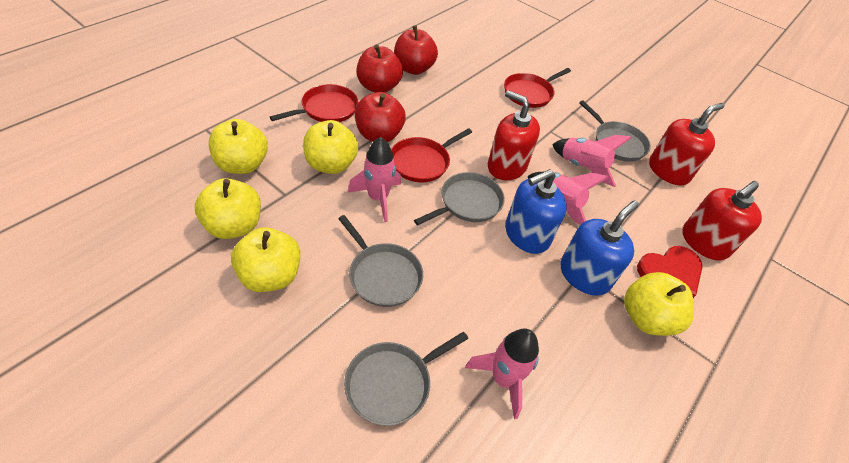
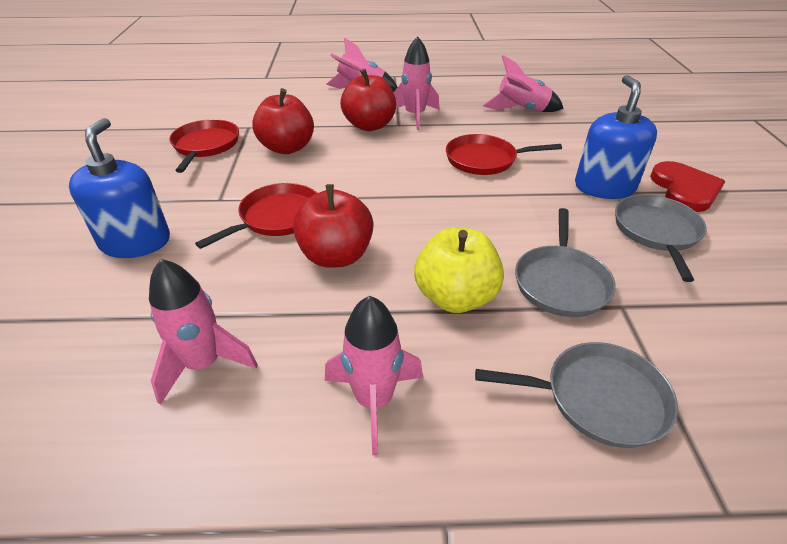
grey pan: [338,215,423,307] [344,332,468,426] [414,172,505,225] [579,100,651,162] = 4 -> [475,342,678,448] [515,208,616,317] [615,195,707,282] = 3
pink rocket: [348,137,401,222] [465,328,539,419] [528,172,609,225] [552,135,632,187] = 4 -> [149,259,258,405] [325,296,423,455] [326,37,397,92] [393,36,439,130] [483,55,564,112] = 5
red soap dispenser: [488,90,540,180] [649,103,724,185] [682,181,762,261] = 3 -> none = 0
yellow apple: [195,178,261,239] [209,119,268,174] [231,227,301,292] [303,120,359,174] [624,272,694,336] = 5 -> [414,227,504,313] = 1

